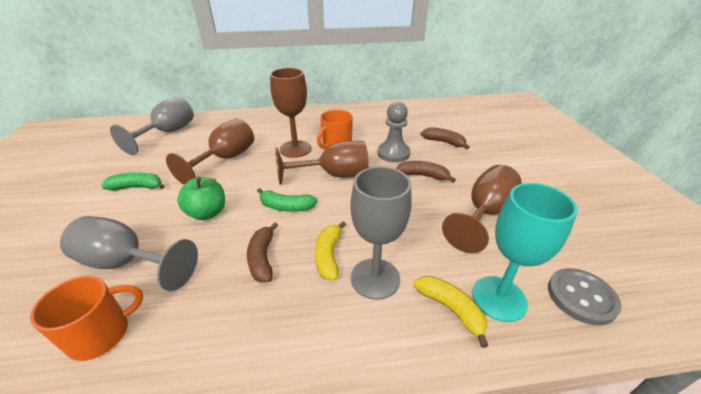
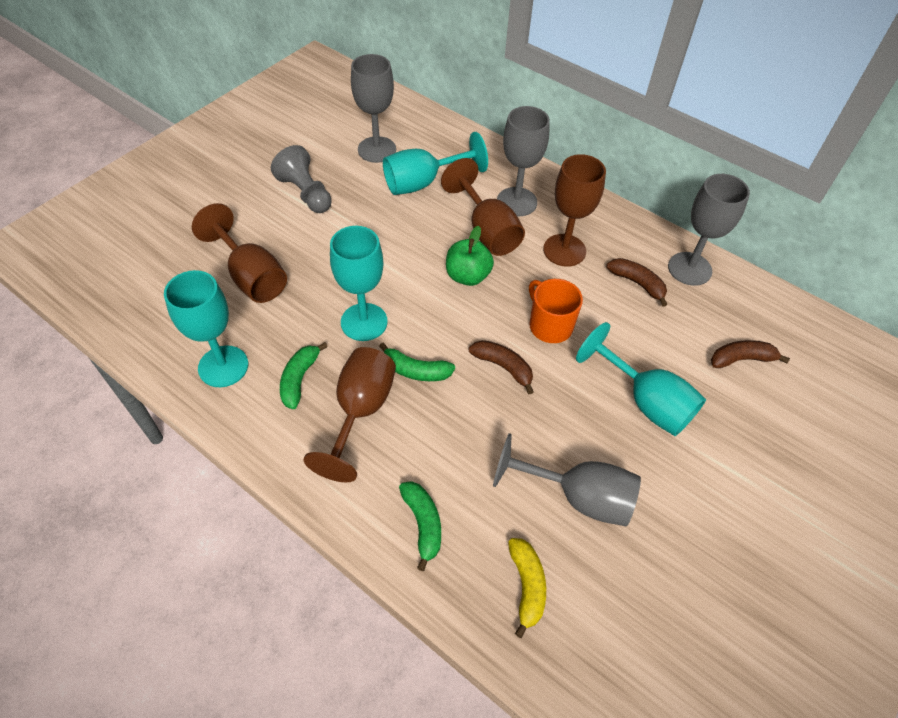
green banana: [101,172,164,190] [257,188,318,212] = 2 -> [280,342,328,409] [379,343,455,381] [399,481,441,571] = 3
grey button: [548,268,621,325] = 1 -> none = 0
grey goblet: [60,216,198,291] [110,97,194,155] [350,166,412,300] = 3 -> [351,54,396,163] [493,433,641,527] [497,106,550,216] [668,174,750,286] = 4
orange mug: [30,276,143,361] [317,110,353,149] = 2 -> [529,279,583,343] = 1
turquoise goblet: [472,183,577,322] = 1 -> [164,270,248,387] [330,226,388,341] [383,132,488,195] [576,322,706,436] = 4
yellow banana: [315,221,346,280] [414,276,488,348] = 2 -> [508,538,546,638] = 1

